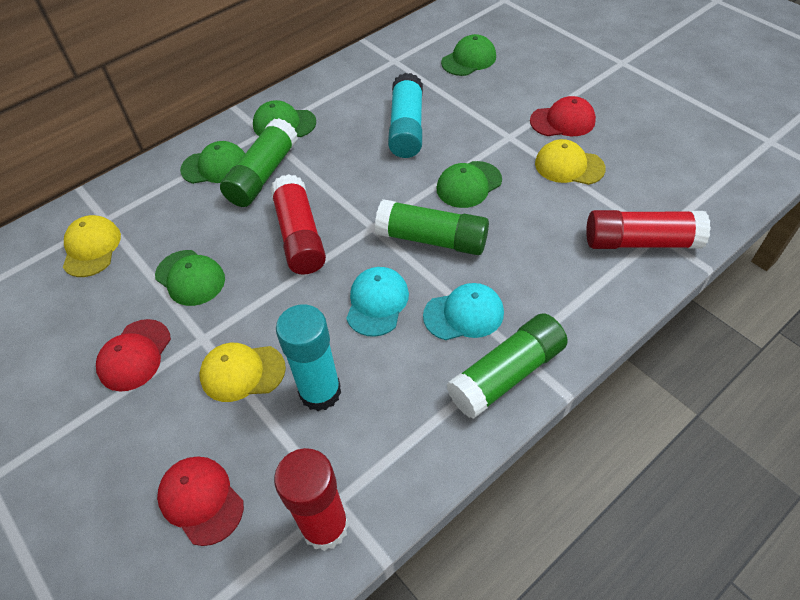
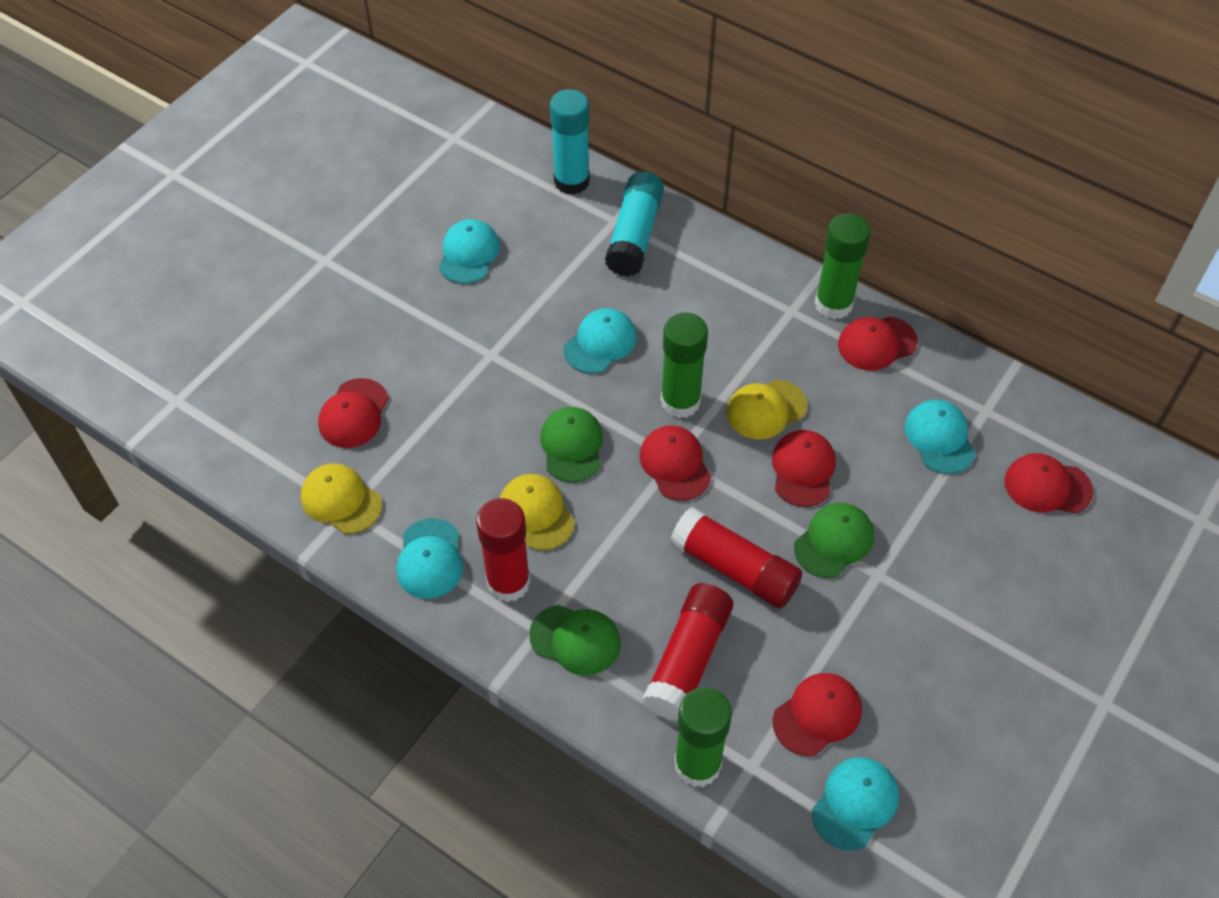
green cap: [155,250,225,306] [180,141,245,184] [253,100,316,137] [436,161,502,208] [441,34,496,76] = 5 -> [529,605,621,675] [540,407,603,482] [794,503,874,578] = 3
red cap: [96,319,171,391] [157,457,244,546] [530,96,596,136] = 3 -> [318,378,389,448] [640,426,711,501] [772,430,836,507] [773,673,862,756] [838,316,918,371] [1004,453,1094,513] = 6
turquoise cap: [346,267,409,337] [423,283,504,340] = 2 -> [396,518,463,599] [439,219,500,284] [564,308,637,374] [812,757,899,850] [905,399,975,474] = 5

